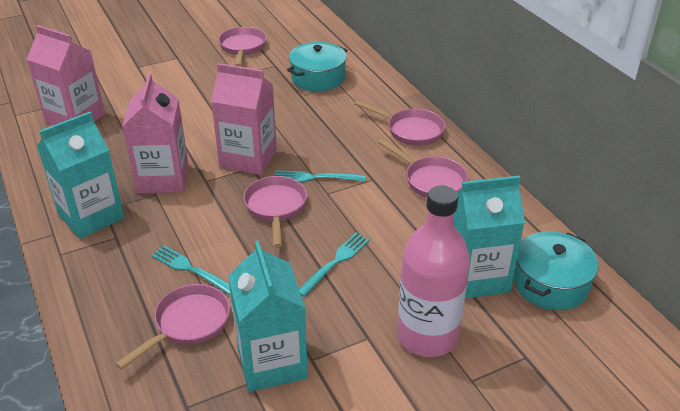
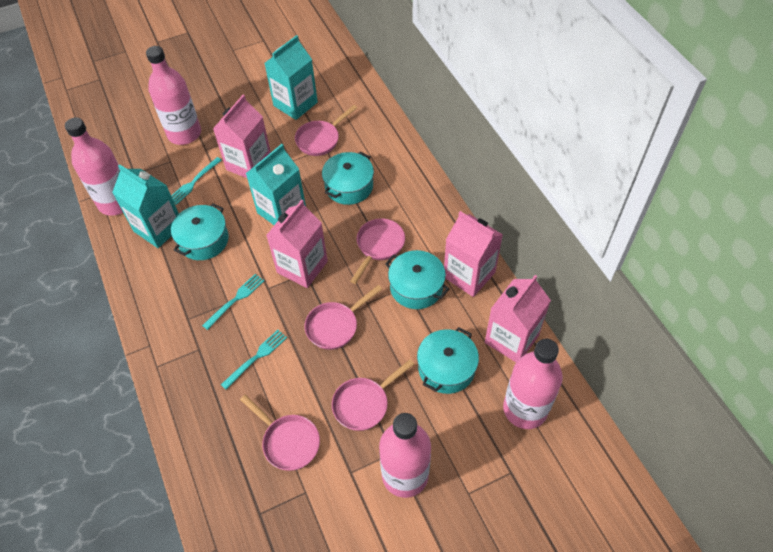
pink bottle: [397,185,470,357] = 1 -> [65,117,123,216] [146,46,201,145] [379,413,431,498] [503,339,563,429] = 4
pink carton: [27,25,105,126] [122,73,189,193] [211,63,277,175] = 3 -> [213,95,271,178] [266,200,328,288] [444,211,503,297] [485,275,551,362] = 4
turquoise pot: [287,42,347,92] [513,231,599,310] = 2 -> [171,203,229,260] [322,152,374,205] [385,250,449,309] [417,327,479,394] = 4

